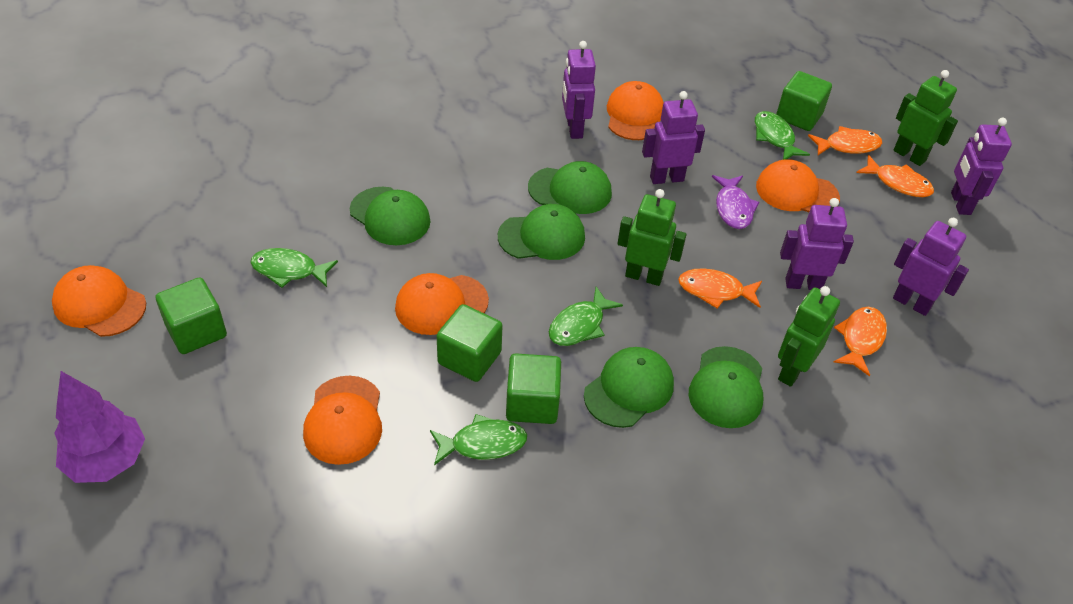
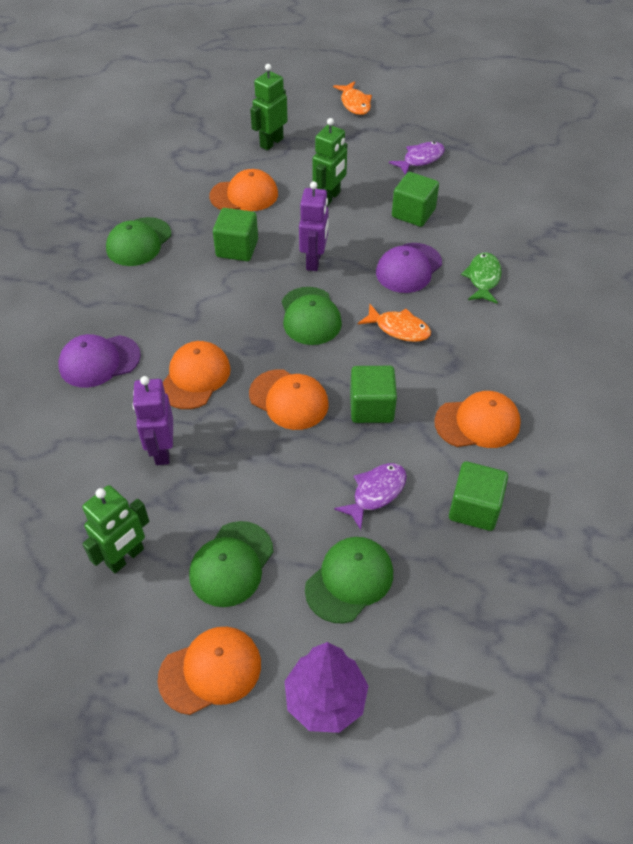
green cap: [350,187,431,245] [498,204,585,260] [528,161,612,214] [584,347,674,428] [689,346,763,428] = 5 -> [106,217,171,266] [189,521,273,607] [282,287,342,345] [305,537,393,623] = 4
green fish: [251,248,338,288] [430,414,527,465] [549,287,623,346] [755,111,810,160] = 4 -> [461,252,502,304] = 1
orange fish: [678,268,762,309] [808,126,882,155] [834,307,887,377] [856,155,934,197] = 4 -> [333,81,372,115] [358,304,431,342] = 2
purple cap: none = 0 -> [58,334,141,388] [376,243,442,293] = 2
purple fish: [712,175,759,229] = 1 -> [334,463,407,530] [389,142,445,175] = 2
purple robot: [562,41,596,139] [642,91,705,184] [780,198,854,290] [893,218,969,316] [951,118,1012,215] = 5 -> [132,376,173,465] [299,181,328,271] = 2

